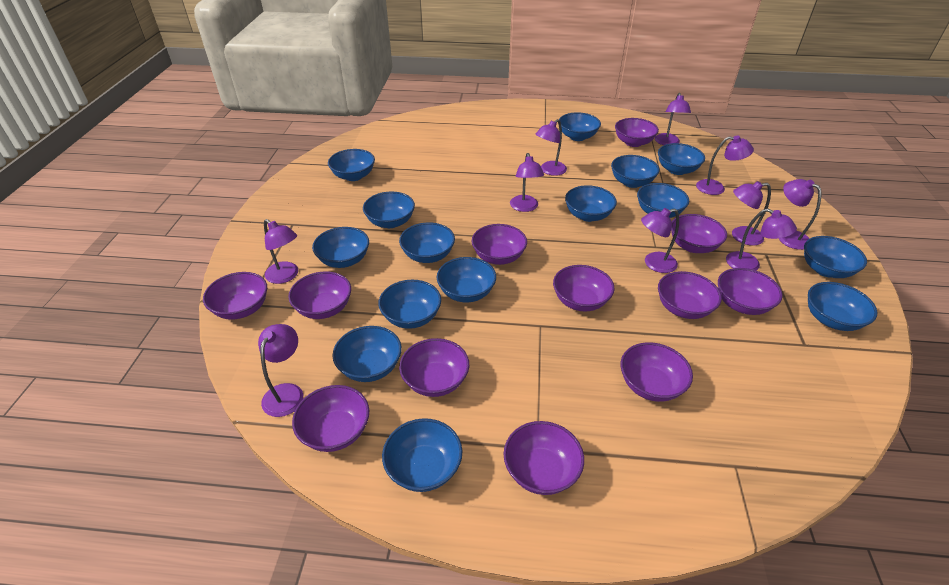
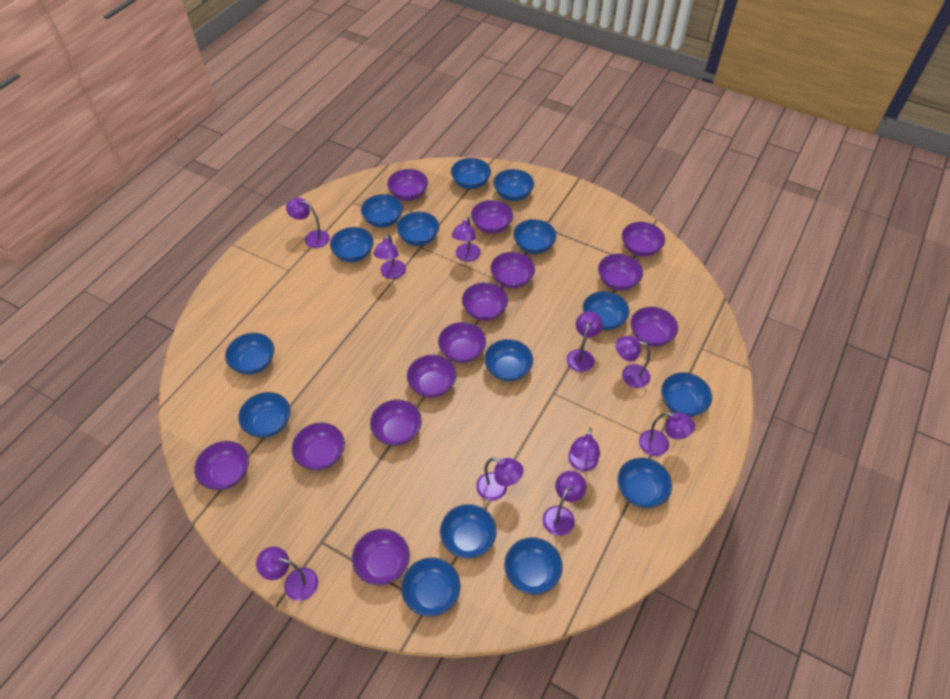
purple bowl: [203,272,267,320] [288,271,351,319] [292,385,369,452] [399,338,469,397] [472,224,527,265] [504,421,584,495] [553,265,615,311] [615,118,659,147] [621,342,693,402] [658,271,722,319] [671,214,727,253] [718,268,783,315] = 12 -> [194,441,249,490] [291,423,345,470] [352,529,410,585] [370,400,422,446] [387,169,428,201] [407,355,456,398] [438,322,486,363] [462,282,508,321] [471,200,513,234] [490,252,535,288] [598,254,643,291] [622,222,665,257] [631,307,678,347] = 13

